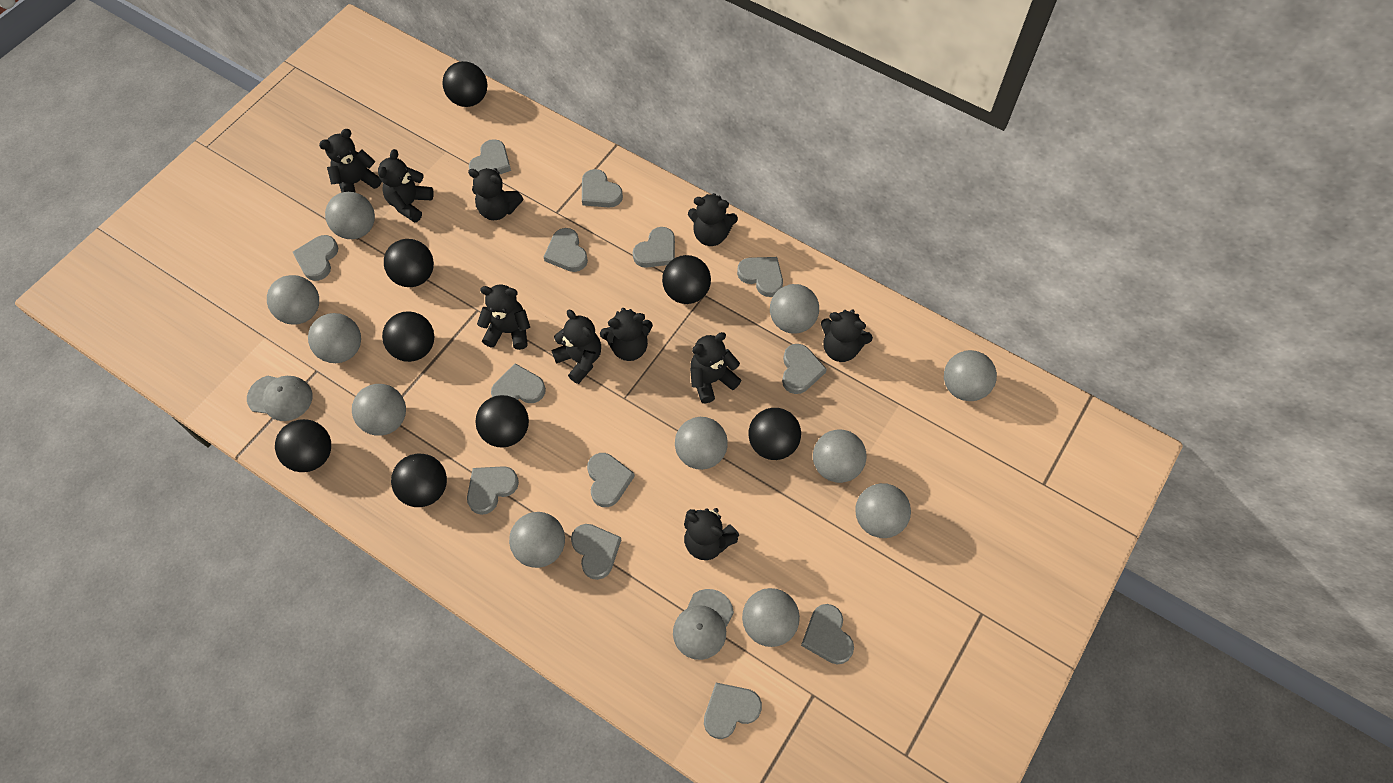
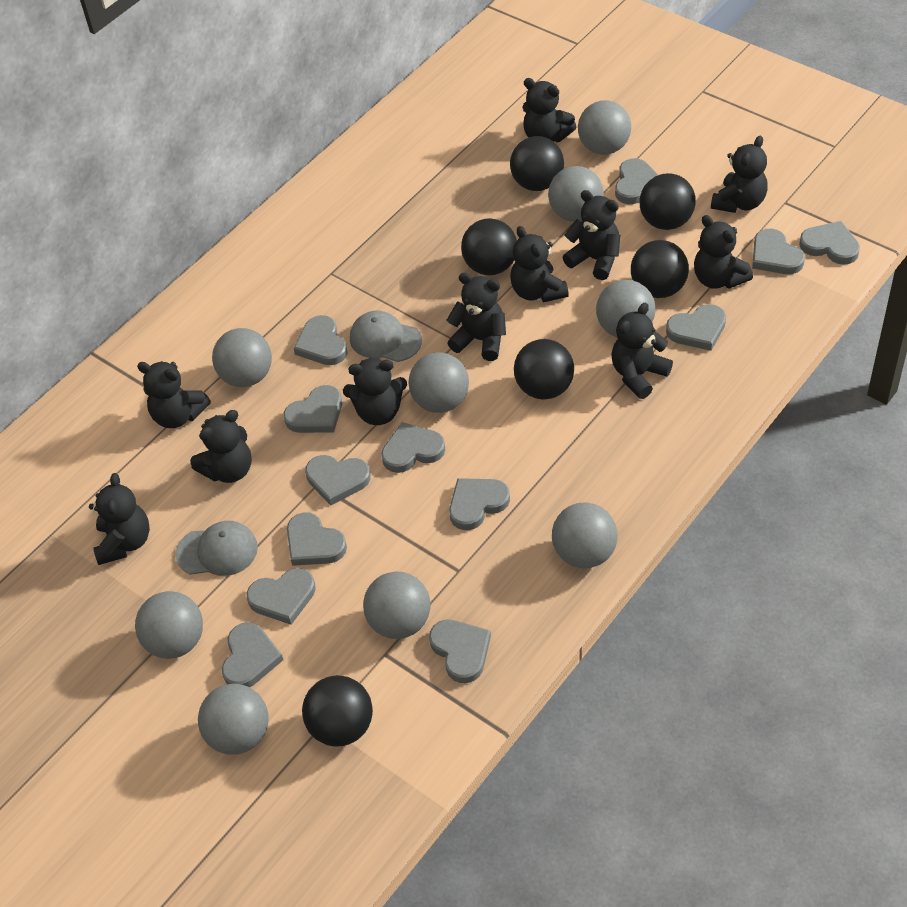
black ball: [275,419,331,472] [382,311,434,362] [384,239,434,287] [391,454,447,507] [442,61,487,107] [475,395,529,448] [662,255,711,304] [748,408,801,460] = 8 -> [302,675,373,747] [461,218,517,275] [510,136,564,191] [514,339,574,400] [631,240,689,298] [640,173,696,230] = 6
black teddy bear: [319,129,382,193] [378,149,434,223] [468,168,523,220] [477,284,530,350] [551,310,601,384] [600,308,653,361] [684,508,739,560] [688,193,738,246] [690,332,741,403] [821,309,873,362] = 10 -> [89,473,150,565] [137,361,211,428] [190,410,252,483] [343,357,407,425] [446,273,506,361] [510,226,569,303] [522,78,576,142] [562,190,620,280] [611,303,673,399] [694,215,753,289] [711,136,768,213] = 11
grey ball: [267,275,319,325] [308,313,361,363] [325,192,375,239] [352,384,406,436] [509,512,565,568] [675,417,728,470] [742,588,800,647] [770,284,819,334] [813,429,867,483] [855,483,911,538] [944,350,997,401] = 11 -> [135,591,203,659] [198,684,269,755] [212,328,272,387] [363,572,431,639] [408,353,469,413] [548,166,604,222] [552,502,618,568] [578,100,631,155] [596,280,655,337] = 9

